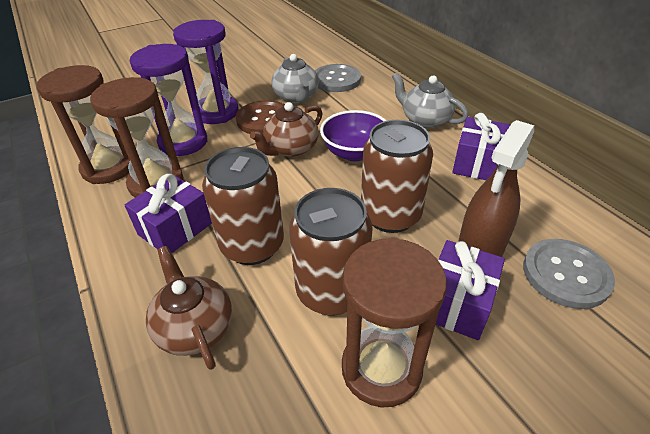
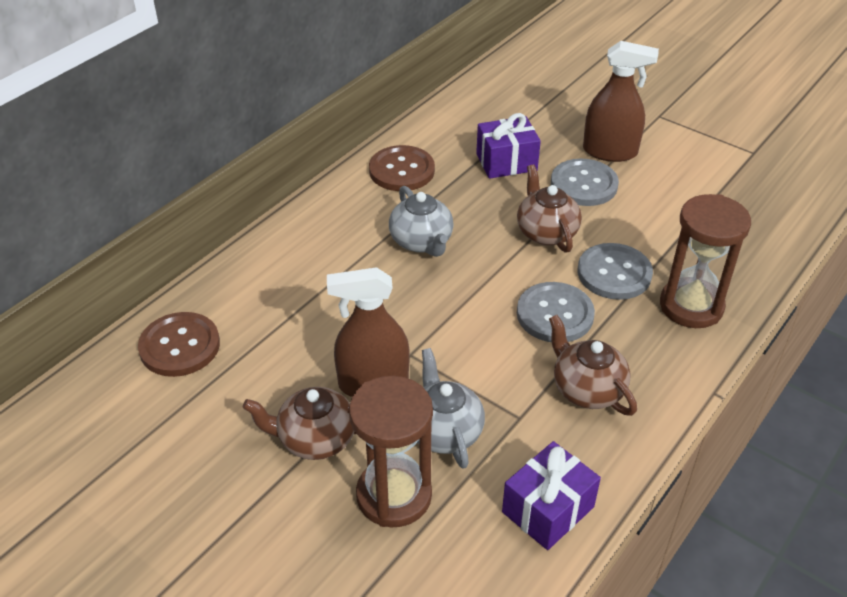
brown button: [236,100,285,134] = 1 -> [138,312,220,377] [369,145,435,191] = 2
brown can: [202,147,284,265] [289,188,373,316] [361,120,433,233] = 3 -> none = 0
brown hourglass: [36,65,130,184] [90,77,183,197] [342,237,447,407] = 3 -> [349,376,433,527] [660,194,751,328] = 2
brown spray bottle: [458,120,534,257] = 1 -> [327,267,410,397] [583,41,659,162] = 2
brown teapot: [146,246,232,370] [250,102,323,157] = 2 -> [243,387,356,460] [517,165,582,253] [549,315,637,416] = 3
grey button: [315,64,361,92] [523,239,615,309] = 2 -> [517,282,595,342] [551,159,619,206] [578,243,653,300] = 3
purple bowl: [320,110,387,161] = 1 -> none = 0
purple gift: [124,174,212,253] [436,240,505,340] [452,113,510,180] = 3 -> [476,113,541,179] [502,441,601,550] = 2
purple hourglass: [130,44,207,156] [173,20,239,124] = 2 -> none = 0

